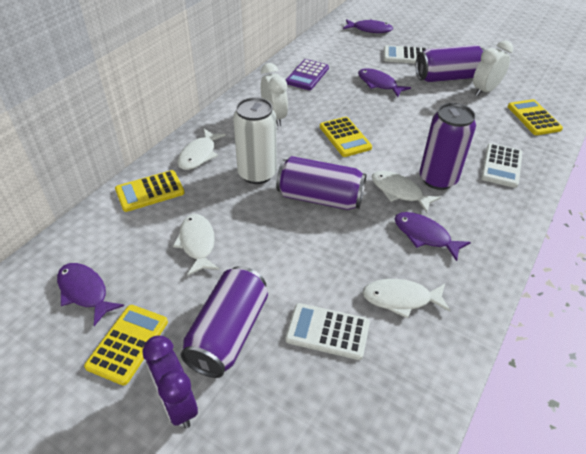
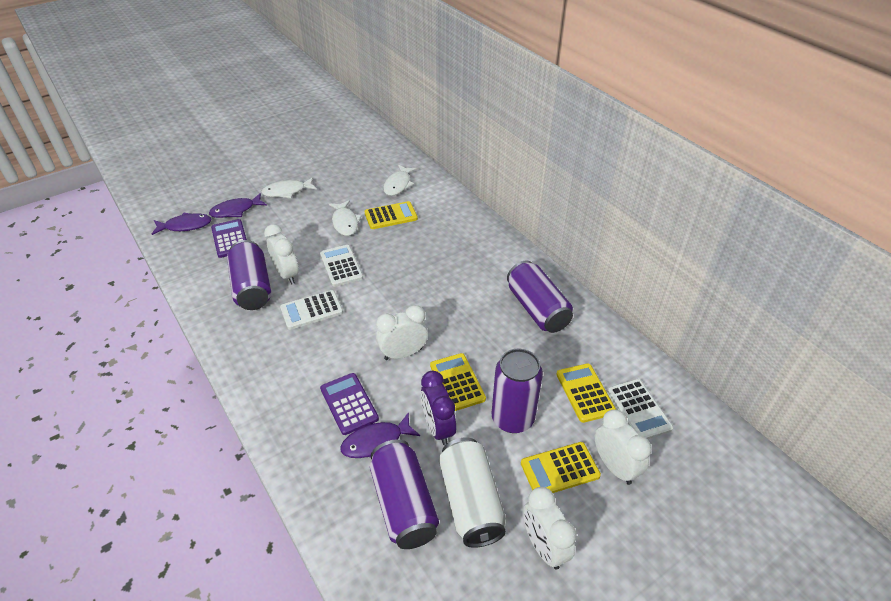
purple calculator: [286,59,329,90] = 1 -> [211,219,247,258] [320,373,379,435] = 2
purple fish: [57,263,124,326] [343,19,393,33] [358,68,411,97] [395,212,471,261] = 4 -> [152,213,212,235] [209,193,267,218] [341,412,420,458] = 3
white clock: [261,63,288,127] [473,40,513,96] = 2 -> [264,224,299,284] [376,305,428,360] [523,487,577,570] [595,409,651,485] = 4
white fish: [173,214,220,276] [178,129,226,170] [363,279,451,319] [372,171,441,213] = 4 -> [261,177,317,198] [329,200,362,236] [383,165,417,196] = 3

